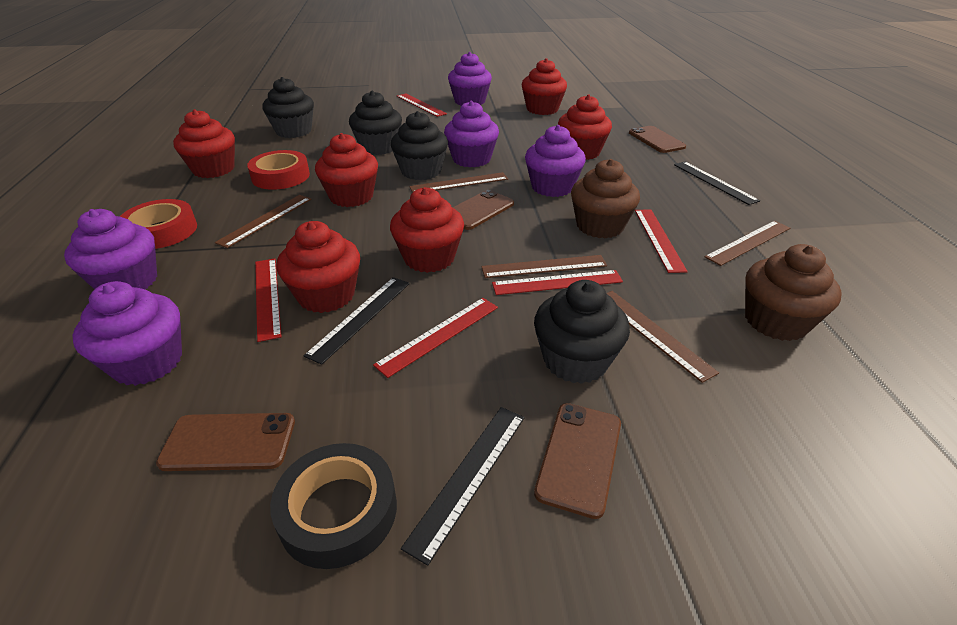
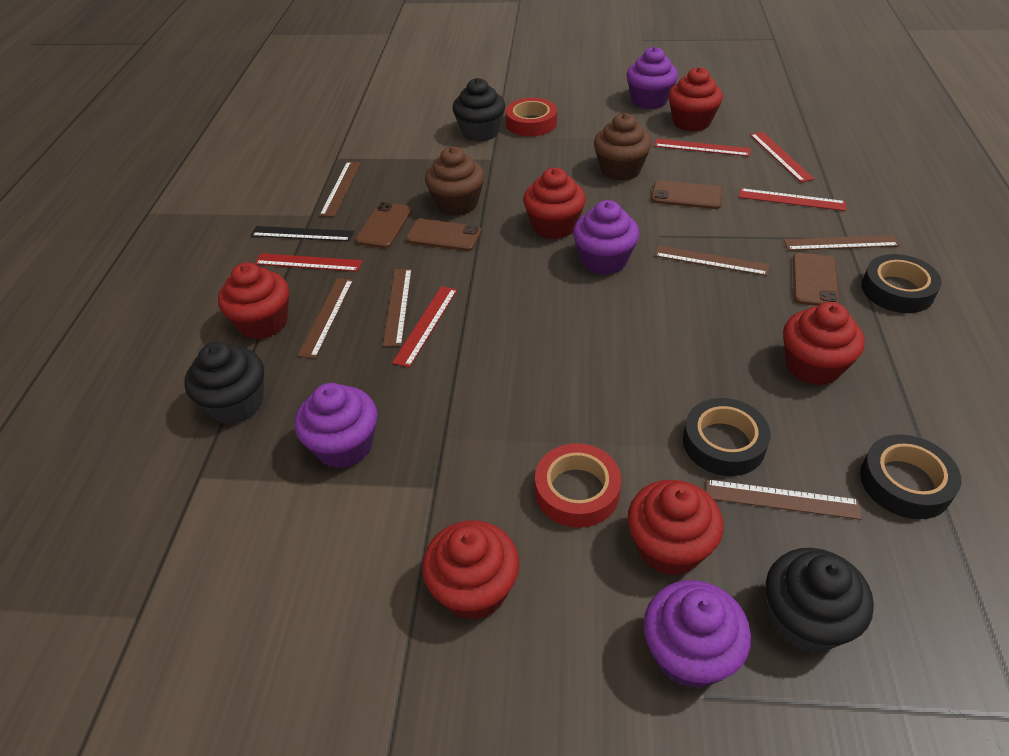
black cupcake: [262,77,314,138] [349,91,402,155] [391,111,448,180] [534,280,630,384] = 4 -> [184,342,264,424] [453,78,505,142] [766,548,874,653] = 3
black ruler: [304,277,410,365] [401,407,525,566] [674,162,760,205] = 3 -> [251,226,354,241] = 1
black tape: [270,443,397,569] = 1 -> [683,398,770,476] [860,434,961,519] [862,254,942,313] = 3
brown ruler: [215,195,311,248] [409,172,508,193] [481,255,607,278] [606,291,719,383] [705,221,790,266] = 5 -> [298,278,354,358] [319,162,361,217] [383,269,412,347] [654,246,769,276] [706,479,862,520] [784,235,899,251] = 6
purple cupcake: [64,209,157,289] [72,281,182,386] [444,101,499,167] [448,52,492,106] [525,125,586,197] = 5 -> [295,383,377,468] [573,200,639,275] [627,47,678,109] [644,580,751,689] = 4

